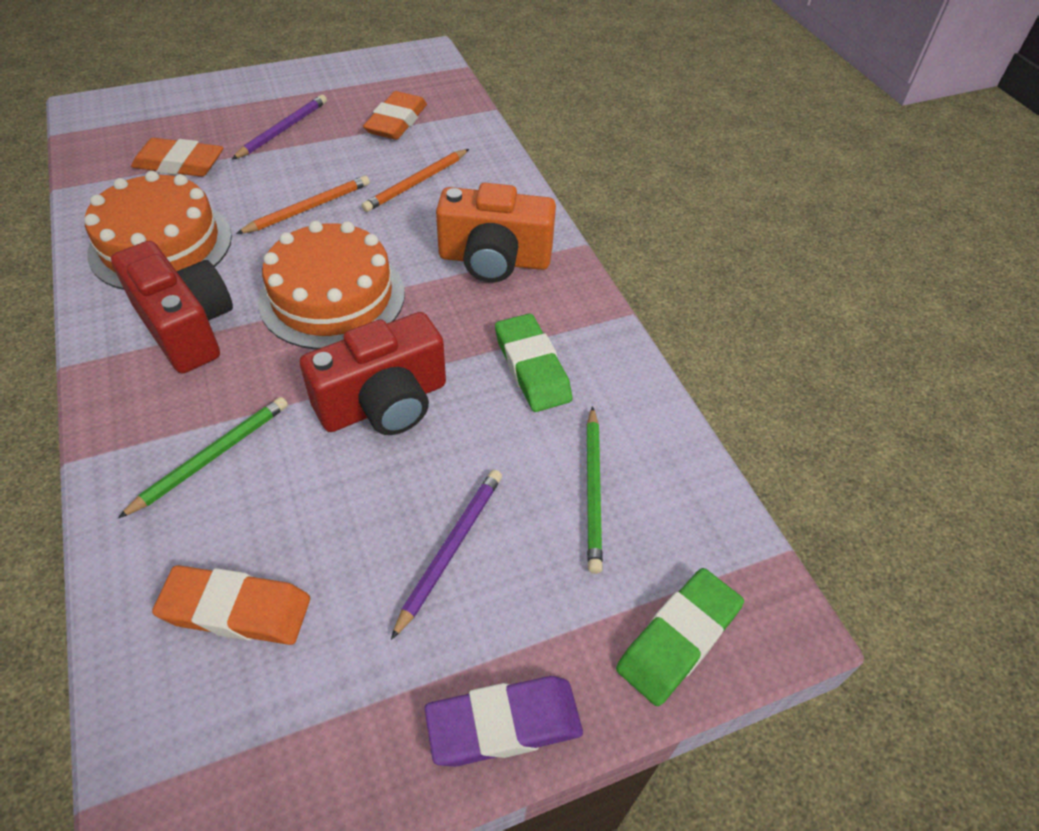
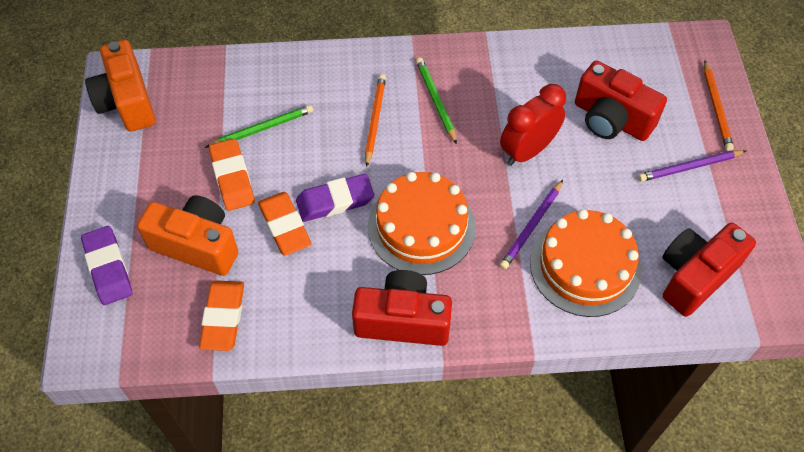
green eraser: [495,314,572,412] [616,568,744,706] = 2 -> none = 0
orange camera: [436,183,556,282] = 1 -> [85,40,155,132] [137,195,238,276] = 2
purple eraser: [425,676,583,767] = 1 -> [81,226,133,305] [296,174,374,222] = 2
red camera: [111,241,233,373] [300,312,446,435] = 2 -> [352,270,452,346] [575,61,667,141] [663,222,756,317] = 3
red clock: none = 0 -> [500,84,566,166] = 1

